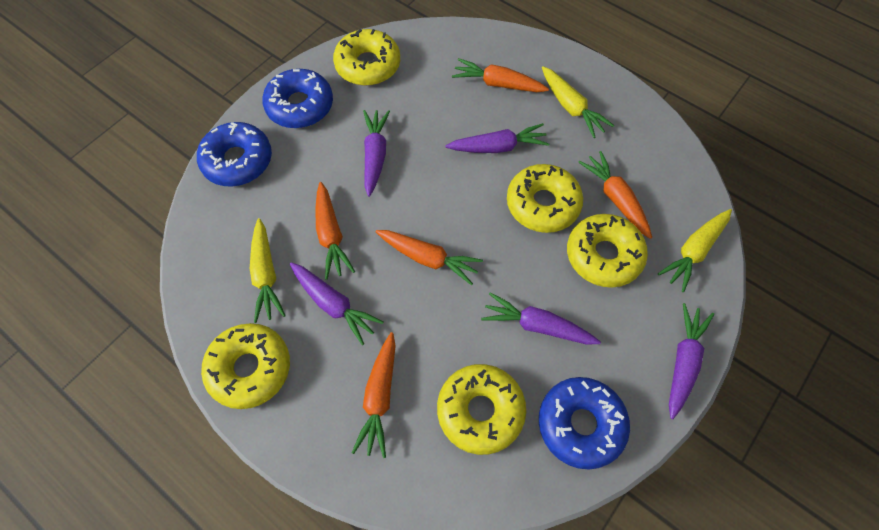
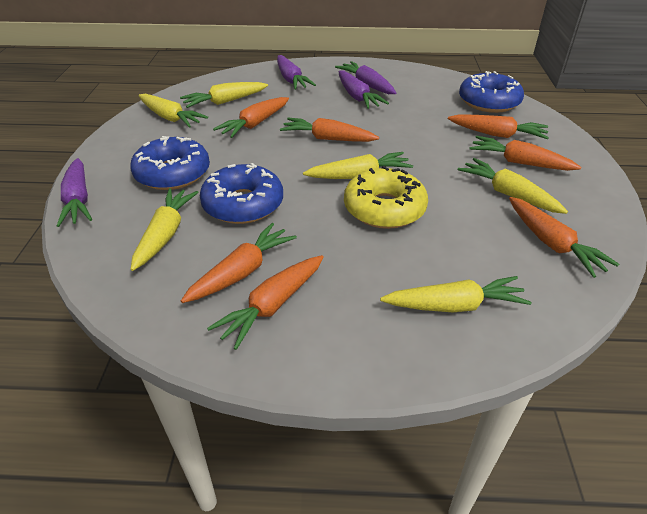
orange carrot: [315,182,355,280] [352,332,396,458] [375,230,483,285] [452,58,549,92] [578,151,652,239] = 5 -> [181,223,297,303] [207,255,324,350] [213,97,289,138] [280,118,379,142] [448,114,549,139] [470,136,582,171] [509,197,619,278] = 7
purple carrot: [290,262,384,345] [363,110,390,197] [445,123,549,153] [481,292,601,344] [669,303,714,419] = 5 -> [57,158,92,227] [277,55,316,90] [335,61,396,94] [339,71,389,109] = 4
yellow carrot: [250,218,286,323] [542,66,614,138] [658,209,732,292] = 3 -> [131,188,198,271] [139,94,208,128] [180,82,268,108] [303,152,413,179] [380,276,531,312] [458,158,568,214] = 6
yellow donut: [201,323,290,409] [333,29,400,86] [437,364,526,455] [507,164,583,233] [567,214,648,288] = 5 -> [344,166,428,229] = 1

